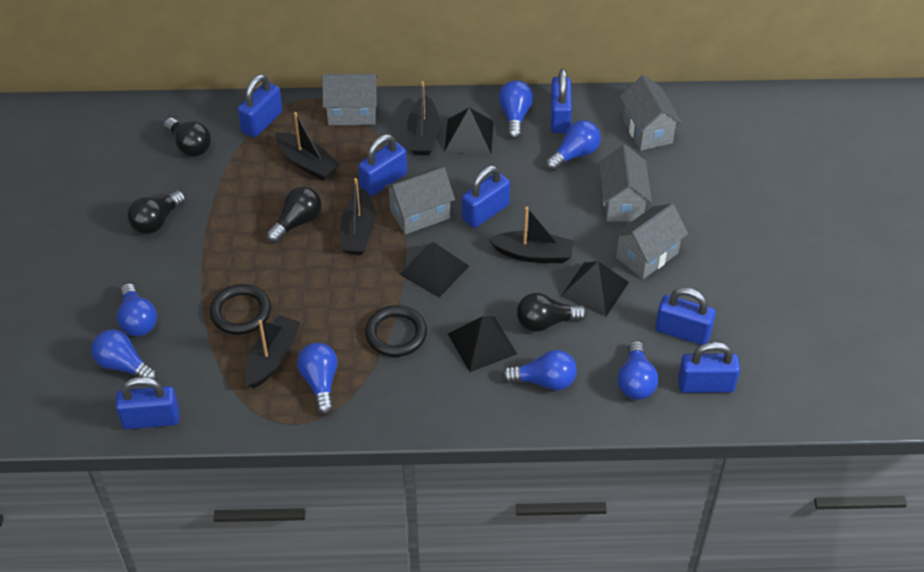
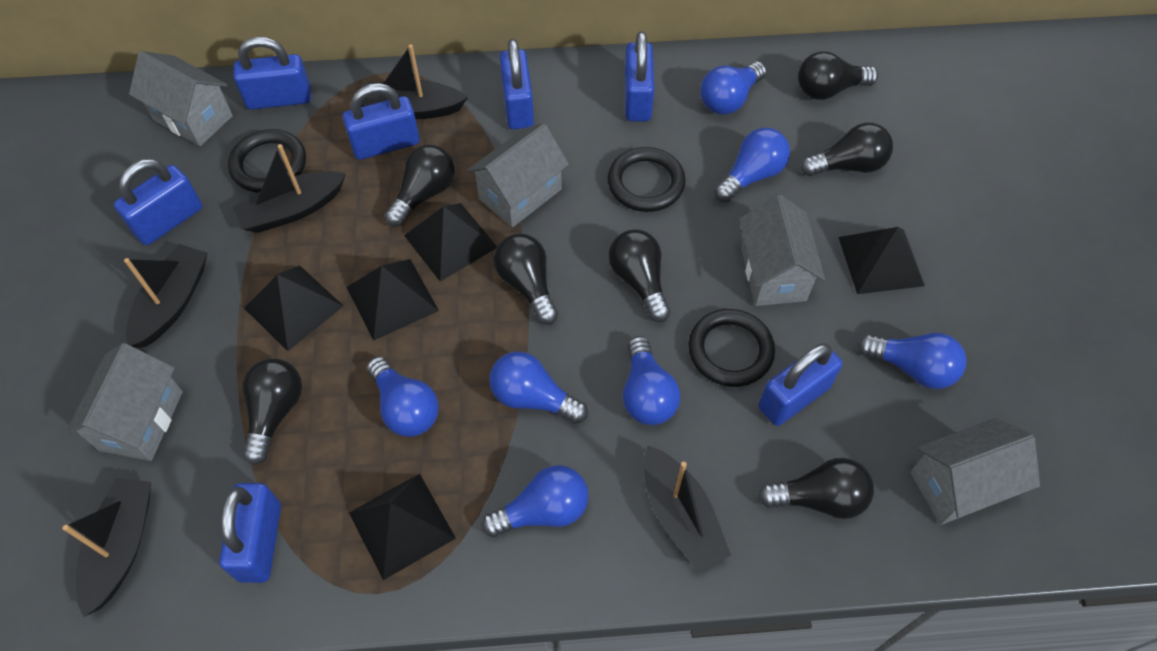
black light bulb: [127,190,186,234] [164,118,211,157] [266,186,322,243] [517,293,587,332] = 4 -> [242,358,302,465] [385,145,455,227] [493,233,558,325] [608,229,670,322] [758,458,874,519] [798,51,878,100] [800,123,893,176] = 7
black pyramid: [399,242,469,298] [444,108,494,154] [448,316,517,372] [561,261,629,317] = 4 -> [244,265,343,351] [346,259,439,341] [349,474,456,580] [404,203,497,281] [838,227,925,294] = 5
black ring: [210,284,271,335] [365,305,427,357] = 2 -> [228,129,306,193] [608,147,686,212] [688,309,775,387] = 3

